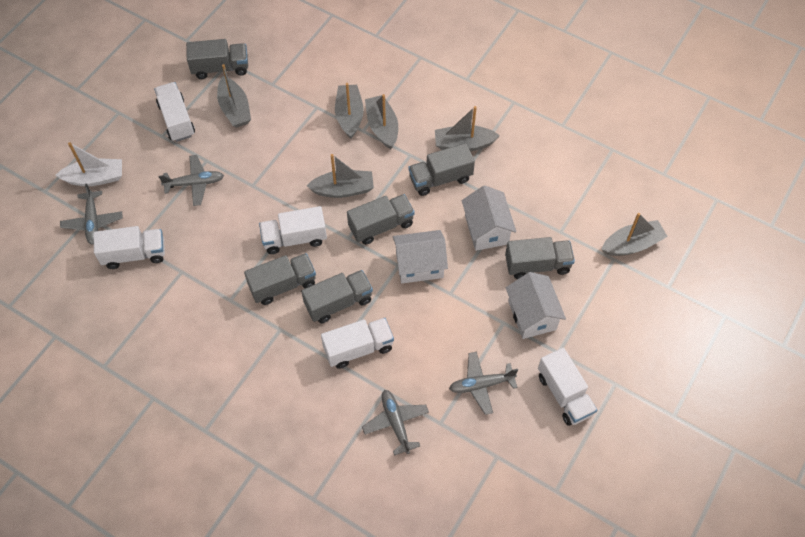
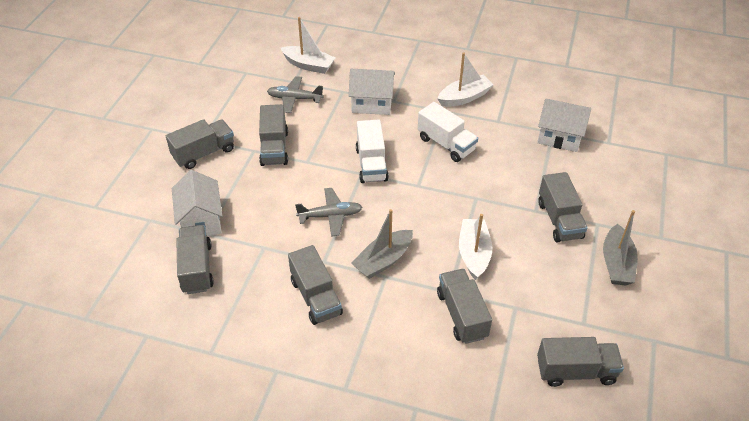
grey boat: [217,64,251,128] [307,154,374,198] [335,83,364,138] [365,94,398,149] [435,106,500,151] [601,213,668,256] = 6 -> [351,209,413,279] [603,210,638,286] = 2
grey plane: [60,183,123,245] [159,155,224,206] [362,390,429,456] [449,352,518,415] = 4 -> [267,76,324,113] [295,188,362,237] = 2
grey truck: [186,39,248,79] [244,253,316,305] [301,270,373,323] [347,194,415,245] [408,143,475,196] [505,237,575,279] = 6 -> [166,119,234,169] [176,225,214,294] [259,104,288,166] [288,245,343,325] [437,269,492,344] [537,337,624,387] [538,172,588,243] = 7
white boat: [56,142,122,186] = 1 -> [281,17,335,74] [437,53,494,107] [459,214,492,280] = 3
white truck: [94,226,165,269] [154,82,195,142] [259,206,327,254] [321,318,394,369] [538,348,597,426] = 5 -> [356,120,389,183] [418,102,478,162] = 2

